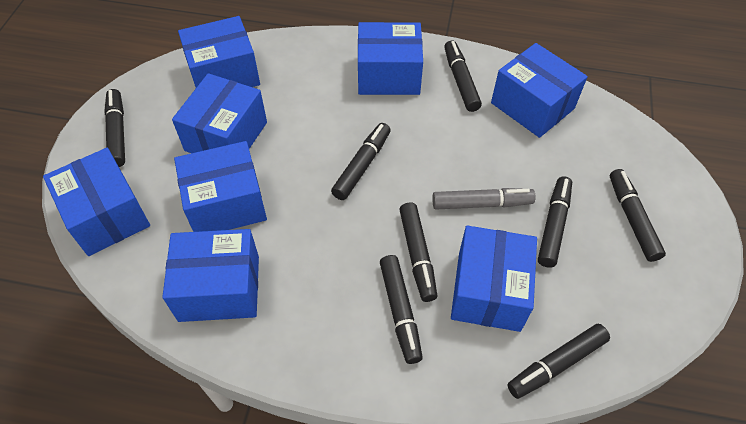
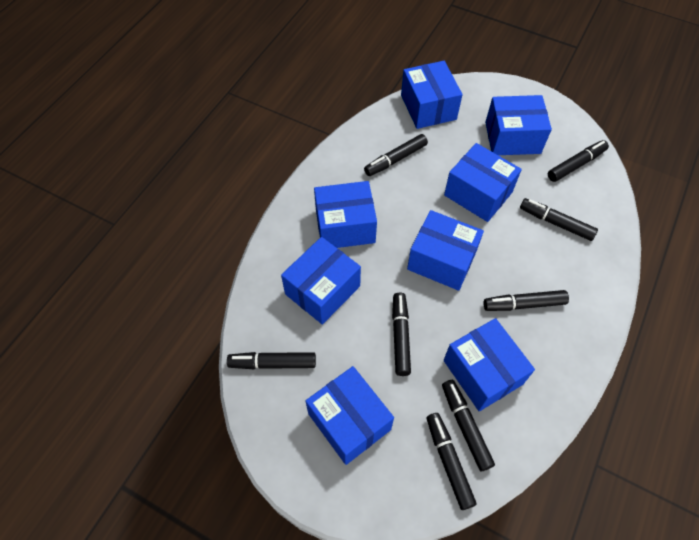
grey marker: [432,188,536,209] = 1 -> none = 0

